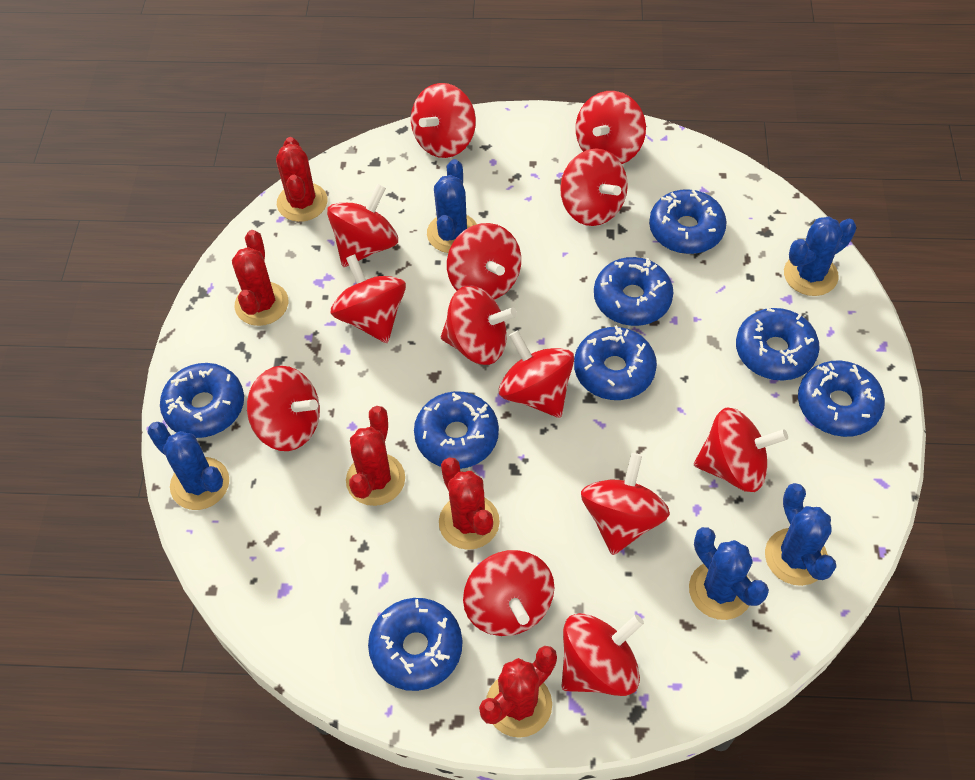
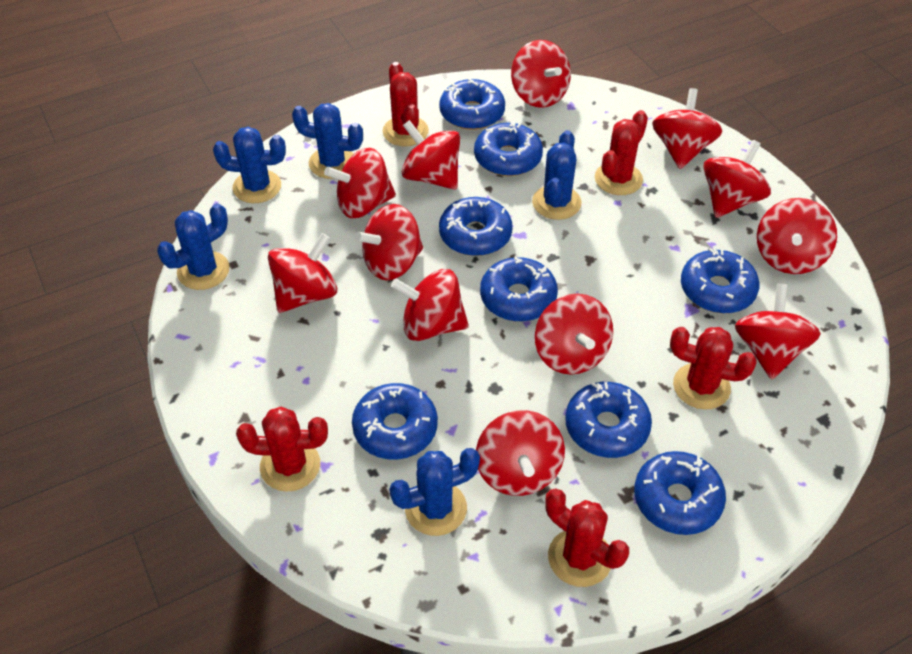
red spinning top: [247,366,320,451] [327,184,398,267] [331,254,406,343] [411,83,476,158] [441,286,517,365] [447,223,521,300] [463,550,554,636] [499,330,574,418] [560,148,628,226] [561,613,644,696] [576,91,646,164] [581,453,670,555] [694,407,788,492] = 13 -> [268,233,337,313] [324,148,396,218] [355,204,423,280] [391,269,469,341] [402,120,460,190] [476,410,565,496] [511,40,571,108] [535,294,613,375] [652,88,722,169] [703,140,771,218] [735,284,821,380] [757,198,837,274] = 12

